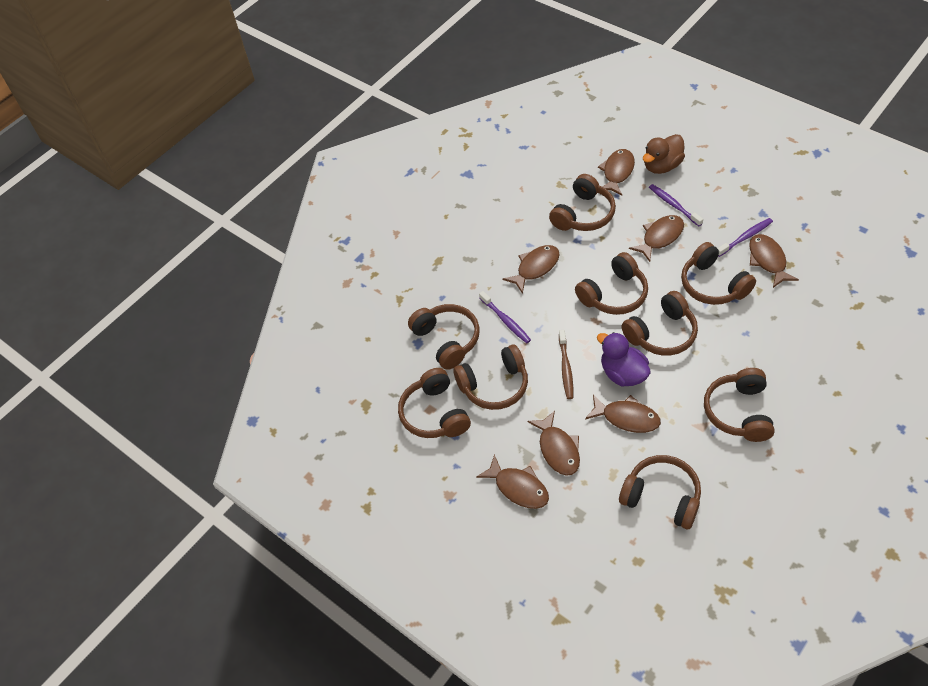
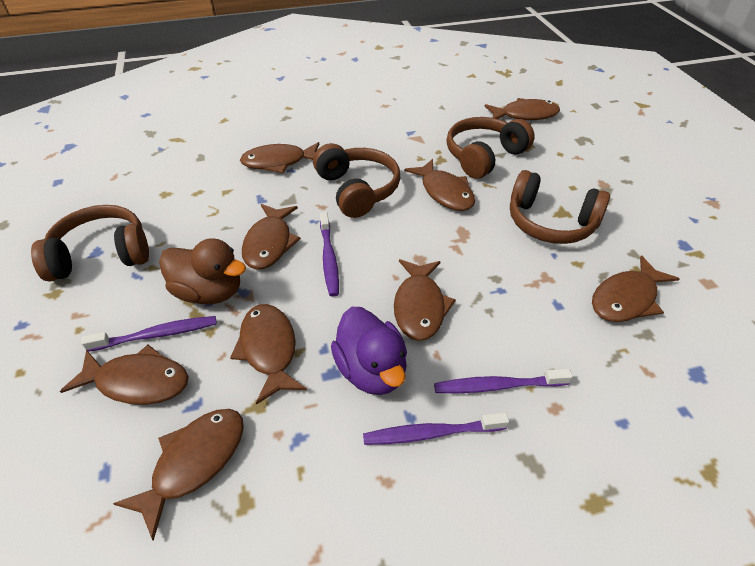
brown fish: [476,454,549,509] [502,245,560,294] [527,411,580,476] [585,394,661,433] [598,149,635,196] [629,215,684,262] [749,234,799,288] = 7 -> [60,345,189,405] [113,409,244,541] [230,304,307,405] [240,142,319,173] [242,204,301,270] [394,259,456,341] [404,159,475,211] [484,98,560,120] [592,255,680,322] = 9
brown headphones: [398,368,471,438] [408,304,480,370] [453,345,528,410] [549,174,616,231] [575,252,648,315] [619,455,701,529] [621,291,698,356] [681,242,756,305] [704,368,775,442] = 9 -> [31,205,149,282] [313,143,400,218] [447,117,535,179] [510,170,610,244] = 4
brown toothbrush: [559,330,573,399] = 1 -> none = 0
purple toothbrush: [479,291,531,343] [649,184,703,226] [717,218,773,257] = 3 -> [81,316,217,352] [320,212,339,297] [363,412,509,445] [434,369,573,394] = 4

